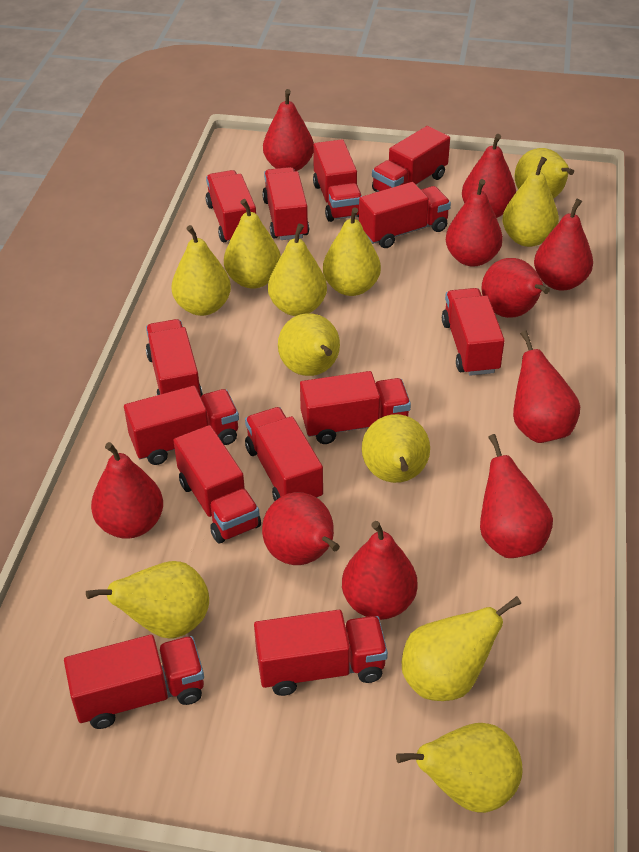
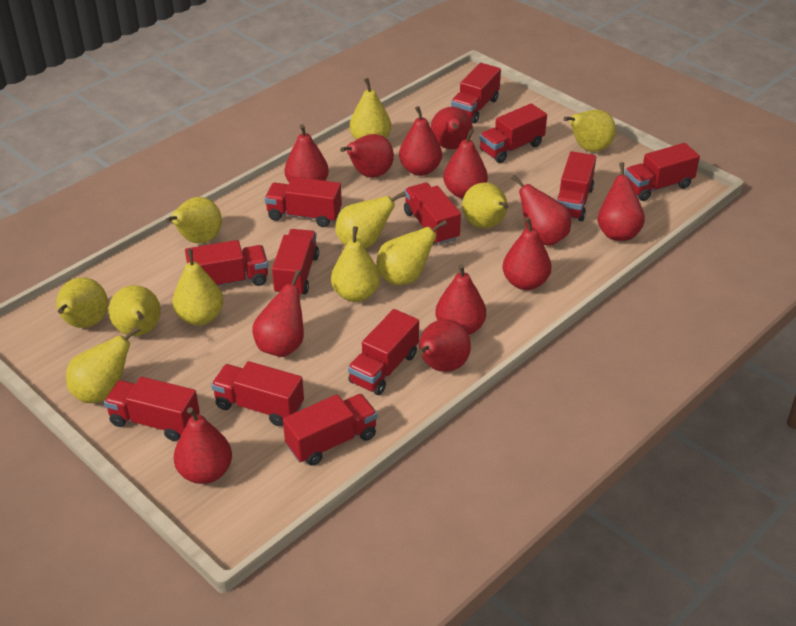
red pear: [91,442,163,538] [262,492,340,565] [263,89,314,171] [342,521,417,620] [446,179,503,267] [462,134,516,218] [480,434,553,558] [481,258,550,318] [513,331,580,443] [534,199,593,291] = 10 -> [174,407,232,484] [252,270,304,357] [285,124,329,182] [340,134,394,178] [399,106,442,176] [418,319,471,372] [431,107,473,149] [435,264,486,335] [443,129,488,198] [503,217,551,290] [511,175,571,246] [598,162,645,241] = 12
red truck: [64,635,204,729] [124,386,239,465] [146,319,203,397] [173,425,261,543] [206,170,256,242] [245,407,323,501] [254,610,388,696] [262,167,309,240] [300,371,411,444] [313,139,362,222] [359,182,451,248] [372,126,450,192] [442,288,505,376] = 13 -> [104,377,200,441] [185,240,268,286] [211,361,304,426] [265,177,342,227] [272,229,319,294] [283,394,378,466] [348,309,419,395] [404,183,461,245] [451,63,501,123] [479,103,547,163] [557,151,596,221] [625,143,700,201] = 12

